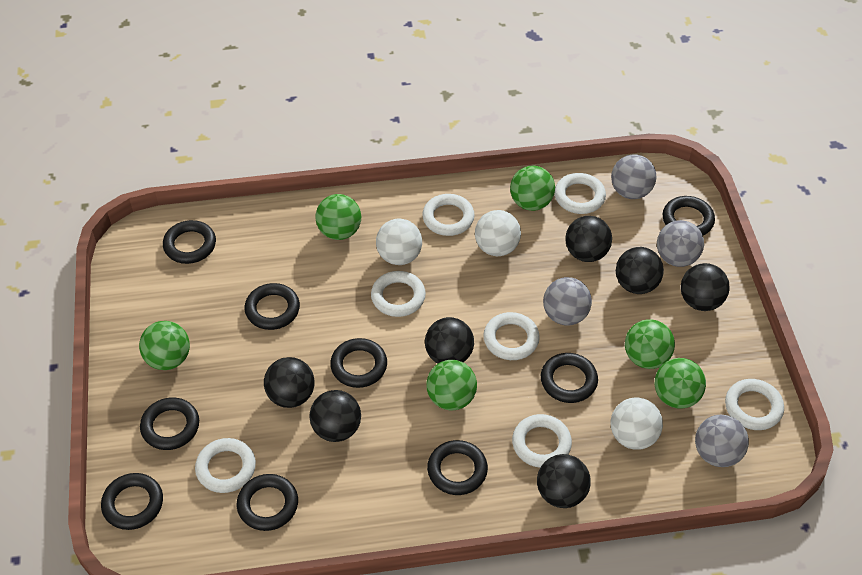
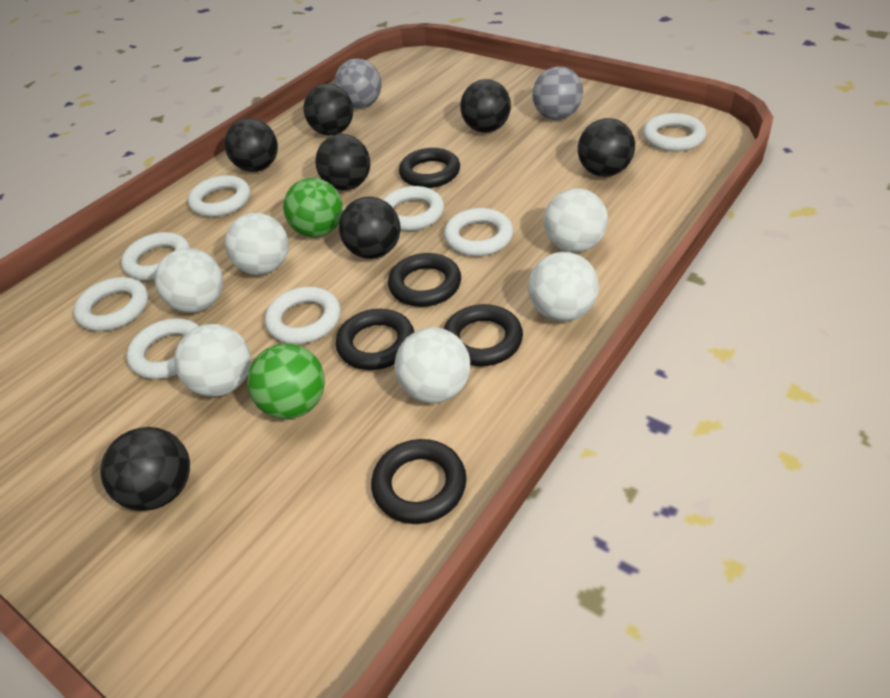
black ring: [101,473,163,530] [140,397,199,450] [163,220,216,264] [237,474,298,531] [244,283,300,330] [330,338,387,388] [427,440,488,495] [541,353,598,403] [662,196,715,236] = 9 -> [336,309,414,370] [371,439,467,524] [388,253,461,307] [399,148,460,188] [444,304,523,366] = 5
green ball: [139,321,190,370] [315,194,361,240] [426,360,477,410] [510,166,555,211] [625,319,675,369] [655,358,706,409] = 6 -> [247,343,325,419] [283,178,343,238] = 2
grey ball: [543,277,592,326] [611,154,656,199] [657,220,704,267] [695,415,749,467] = 4 -> [334,58,382,109] [532,67,583,120] = 2
white ball: [376,219,422,265] [475,210,521,256] [611,398,663,450] = 3 -> [155,248,223,313] [174,324,251,397] [225,213,289,275] [394,327,470,403] [528,252,599,322] [544,188,608,253] = 6
white ring: [195,438,256,493] [371,271,426,317] [422,194,475,236] [483,312,540,360] [512,414,572,468] [555,173,606,214] [725,379,784,430] = 7 -> [73,277,149,331] [121,232,190,281] [127,318,199,379] [188,175,250,217] [265,287,341,344] [383,186,444,231] [444,208,513,256] [643,113,706,152] = 8

